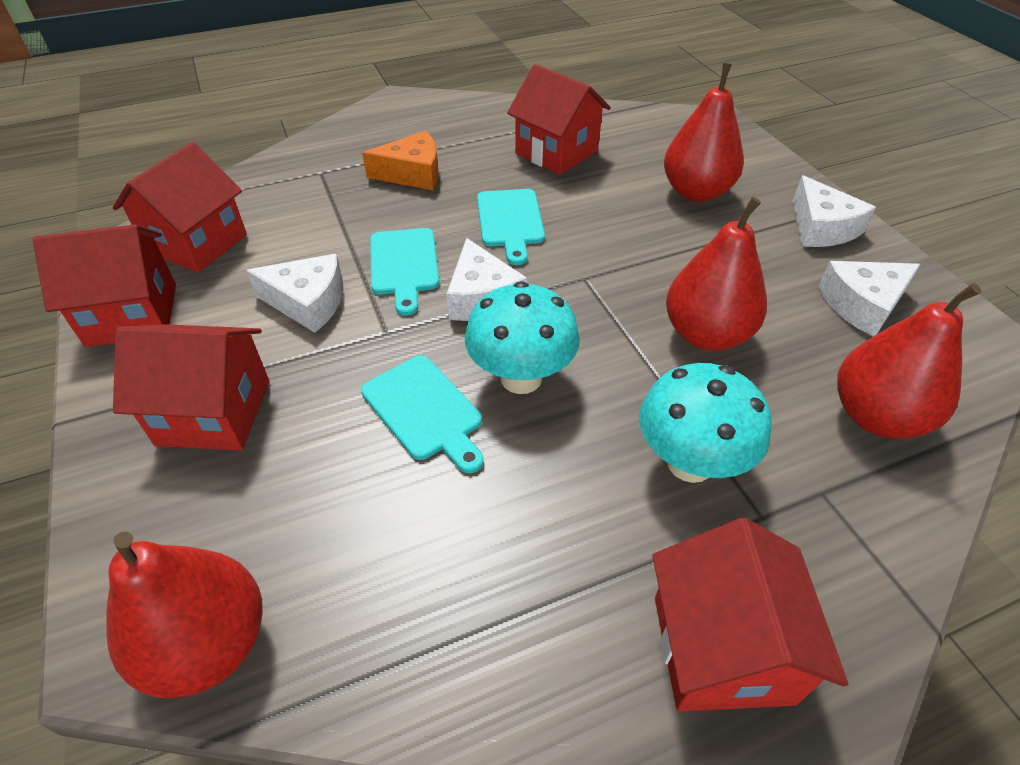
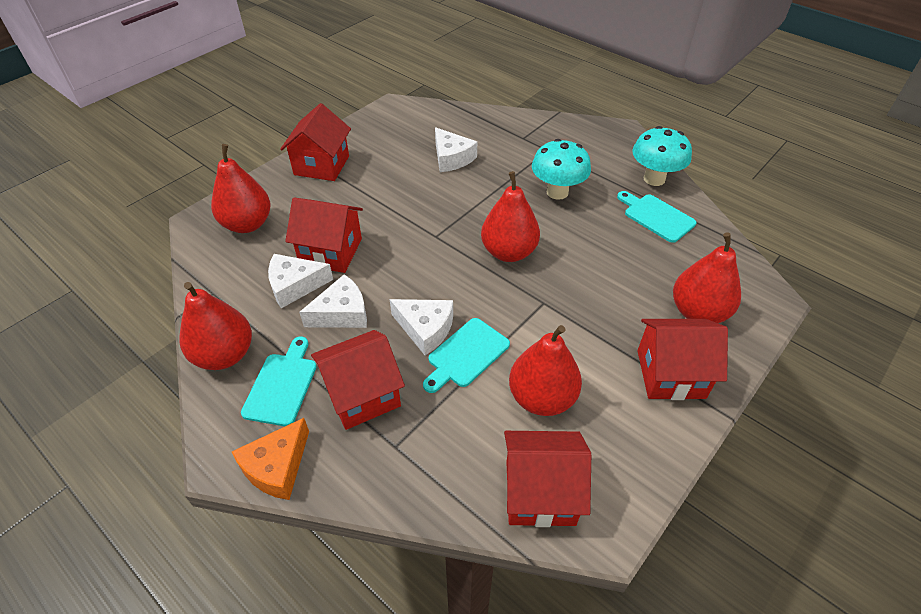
red pear: [106,532,263,698] [664,63,744,202] [666,197,767,351] [837,283,981,439] = 4 -> [179,282,252,370] [211,144,270,233] [481,171,540,262] [509,325,582,416] [673,232,741,323] = 5

